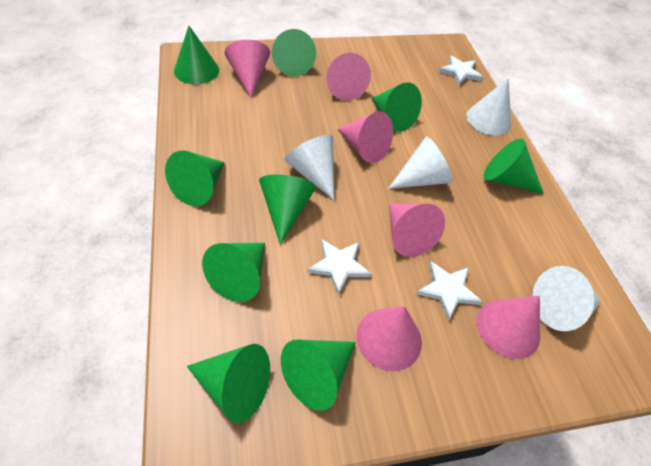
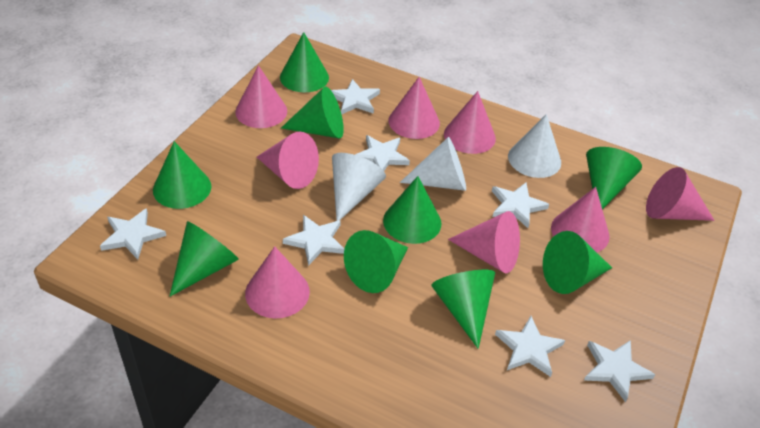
pink cone: [225,40,270,98] [327,53,371,101] [338,111,393,163] [356,306,422,371] [389,204,445,257] [477,296,540,359] = 6 -> [235,65,287,128] [245,246,310,319] [257,132,319,189] [389,77,440,139] [444,91,496,154] [448,211,520,273] [551,187,610,252] [646,167,715,221] = 8
white cone: [285,135,334,200] [388,136,453,189] [466,78,511,135] [532,266,601,331] = 4 -> [332,153,386,221] [400,137,466,191] [508,114,561,178] = 3
white star: [307,239,371,295] [417,261,483,320] [439,55,483,85] = 3 -> [100,208,166,259] [283,215,344,266] [331,79,380,115] [355,135,410,171] [492,182,549,228] [495,316,565,377] [584,340,655,402] = 7

